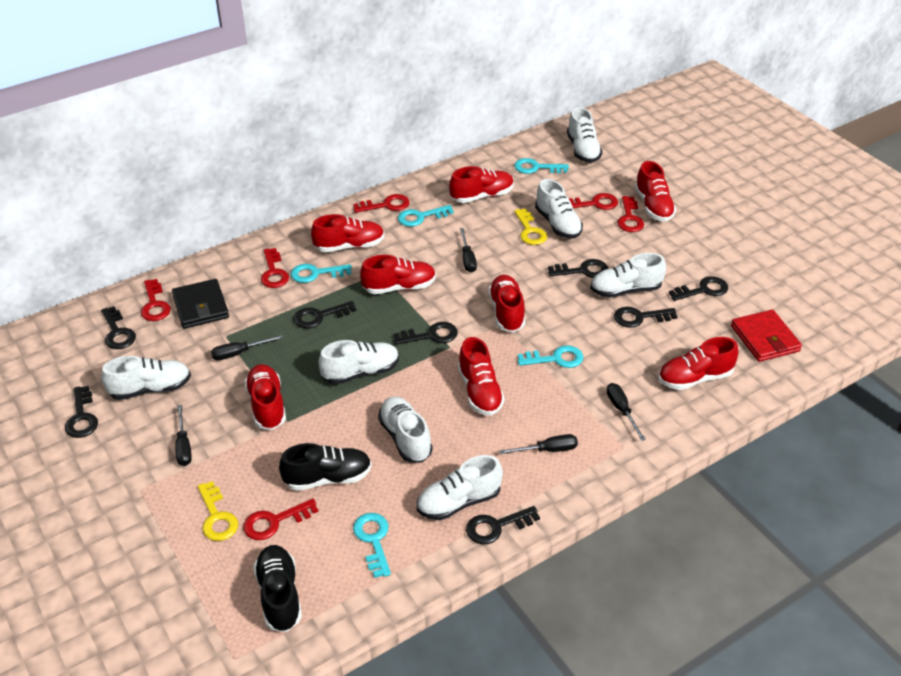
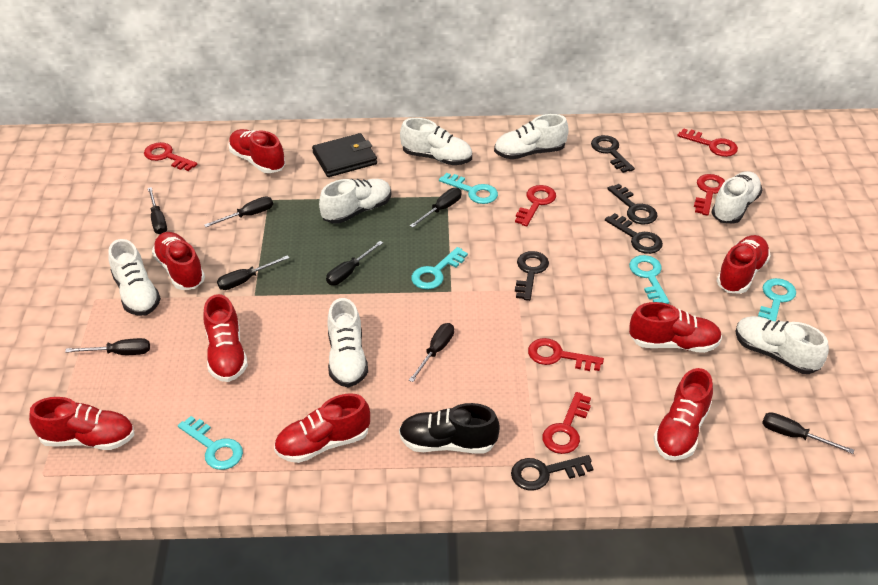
black key: [65,386,98,438] [101,306,136,349] [294,301,356,328] [394,322,458,345] [466,506,540,544] [548,259,608,278] [614,307,677,328] [669,276,728,301] = 8 -> [511,455,594,491] [515,251,549,301] [591,135,635,173] [605,213,663,254] [607,184,657,224] = 5
black screwdriver: [175,405,192,466] [211,335,283,360] [460,228,477,272] [499,434,578,454] [607,383,646,441] = 5 -> [65,338,150,355] [148,187,167,234] [204,197,273,227] [217,255,289,290] [326,241,383,285] [409,323,454,382] [410,188,462,228] [762,412,854,454] = 8
black shoe: [253,545,302,632] [279,443,372,491] = 2 -> [399,403,500,454] = 1
red wallet: [731,310,802,362] = 1 -> none = 0
yellow key: [198,481,238,541] [514,208,547,245] = 2 -> none = 0

